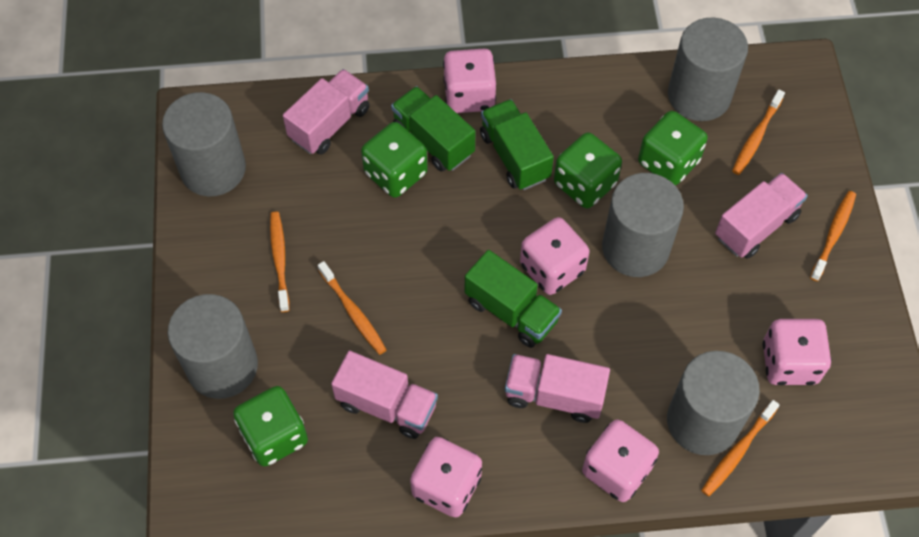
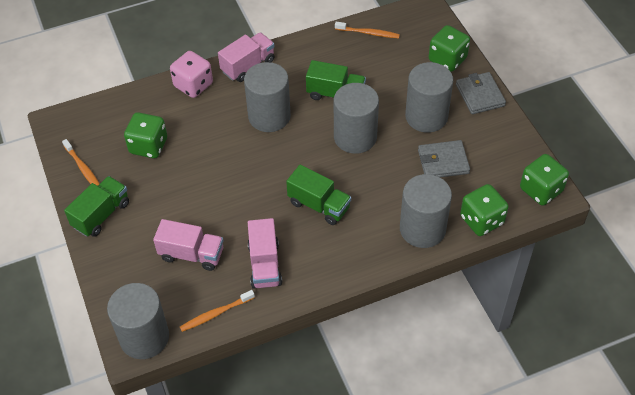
grey wallet: none = 0 -> [418,140,470,177] [456,72,506,114] = 2
orange toothbrush: [270,211,290,312] [318,261,387,355] [701,400,780,496] [732,89,785,175] [810,191,856,281] = 5 -> [62,139,100,186] [180,290,255,332] [335,22,400,38] = 3
pink dice: [410,437,482,517] [443,49,496,113] [520,217,590,295] [582,419,659,502] [763,319,831,385] = 5 -> [170,51,213,98] = 1
pink truck: [283,69,370,155] [331,351,438,439] [505,354,610,423] [715,173,808,259] = 4 -> [153,219,224,271] [218,32,275,82] [248,218,282,289] = 3

